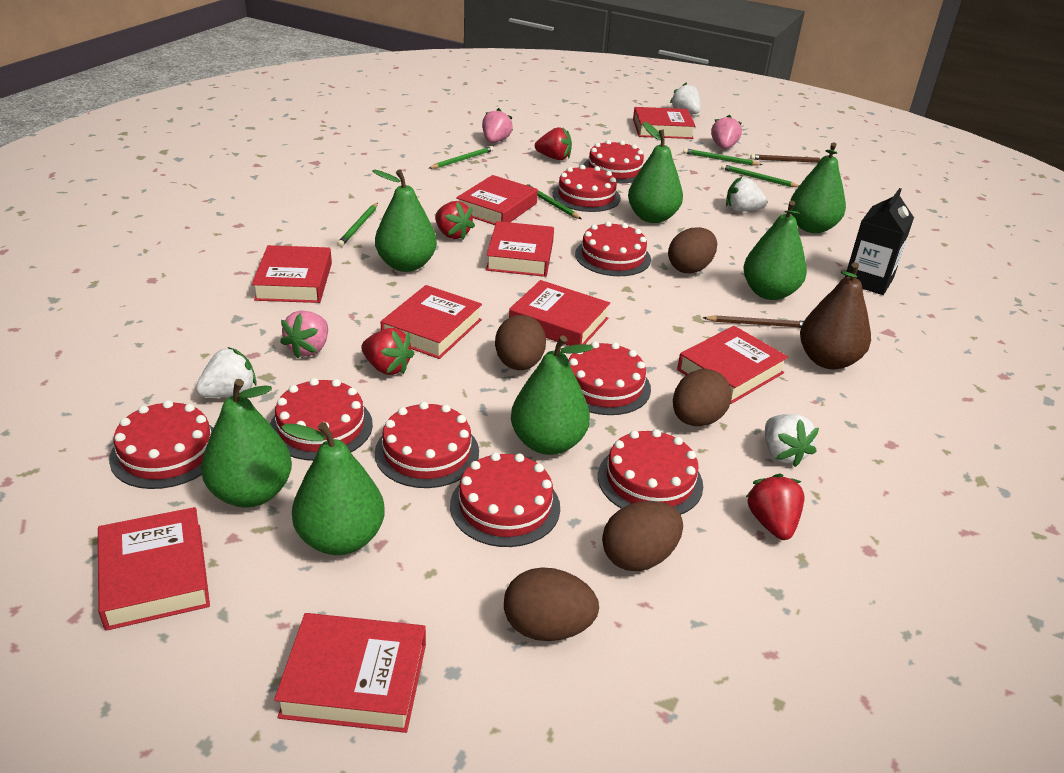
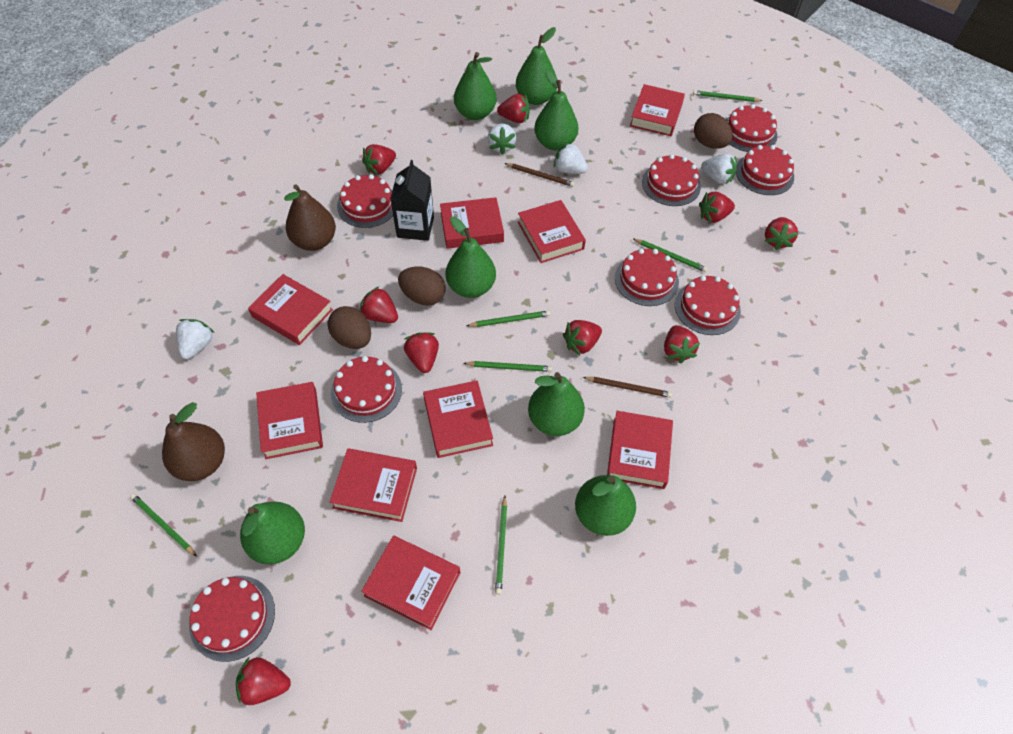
brown egg: [495,315,546,370] [504,567,599,641] [602,501,683,571] [668,227,717,273] [673,369,732,426] = 5 -> [328,306,371,349] [398,266,446,306] [694,113,733,149] = 3
brown pear: [800,262,871,370] = 1 -> [162,402,225,481] [284,185,336,251] = 2
green pencil: [337,203,378,247] [429,146,494,169] [524,183,582,219] [683,148,762,166] [721,164,799,187] = 5 -> [130,494,197,557] [464,361,552,372] [466,310,550,327] [495,496,507,595] [633,239,707,272] [693,90,763,102] = 6
pink strawberry: [280,311,328,358] [482,108,513,143] [711,115,742,149] = 3 -> none = 0
red cake: [109,400,213,489] [270,378,373,461] [375,402,479,488] [450,452,560,547] [553,165,621,212] [568,341,651,415] [575,221,651,276] [583,140,644,183] [598,429,703,515] = 9 -> [189,576,275,662] [331,356,402,423] [337,174,393,228] [615,248,679,306] [642,154,701,206] [675,276,741,335] [726,104,777,152] [736,145,794,195] = 8
red strawberry: [361,328,414,375] [435,201,475,240] [535,127,572,160] [746,473,804,540] = 4 -> [236,657,291,705] [360,286,398,323] [362,144,396,175] [404,332,439,373] [497,94,530,123] [563,320,602,355] [664,325,700,363] [699,192,735,223] [764,217,798,250] = 9

